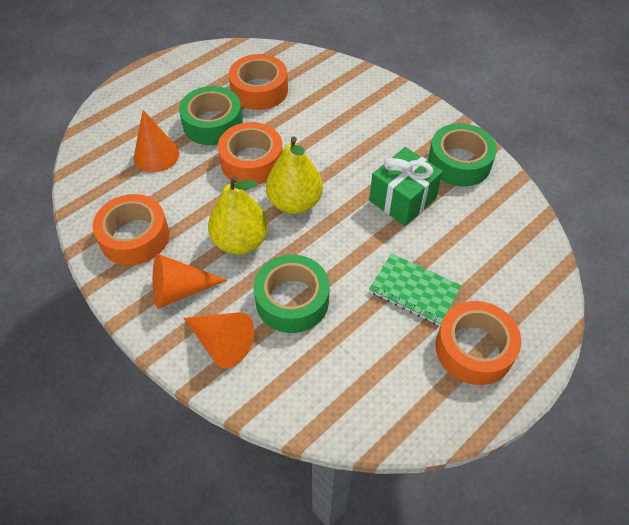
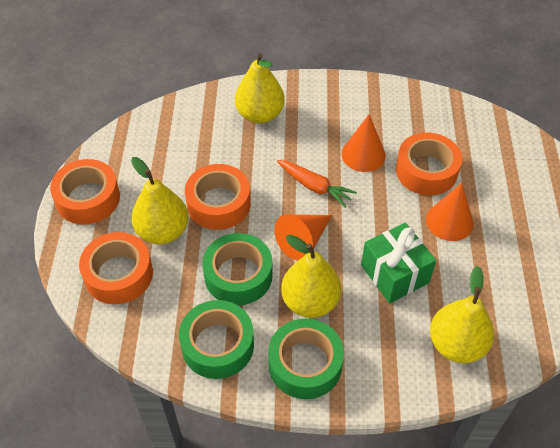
green notebook: [369,253,461,326] = 1 -> none = 0
orange carrot: none = 0 -> [277,160,357,208] = 1
yellow pear: [208,176,268,255] [266,137,323,214] = 2 -> [131,157,189,244] [235,53,285,124] [281,235,341,318] [430,266,494,363] = 4

